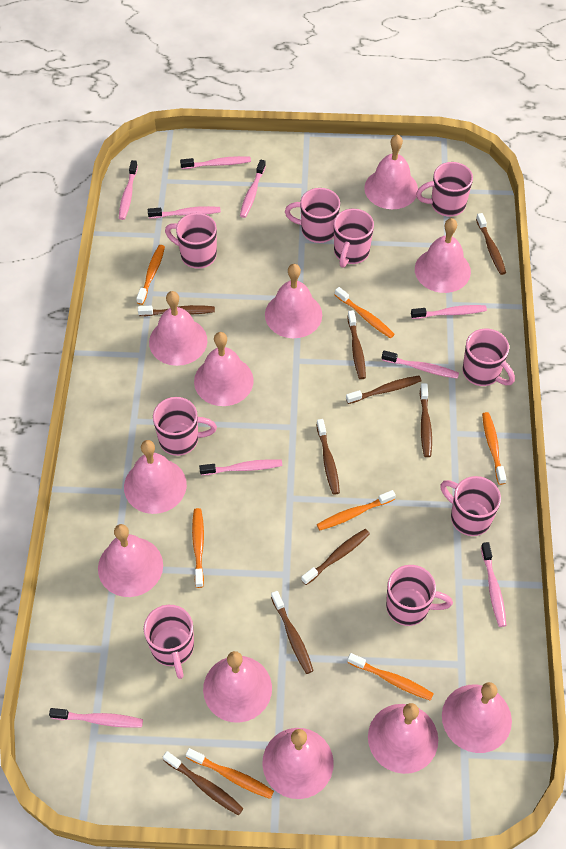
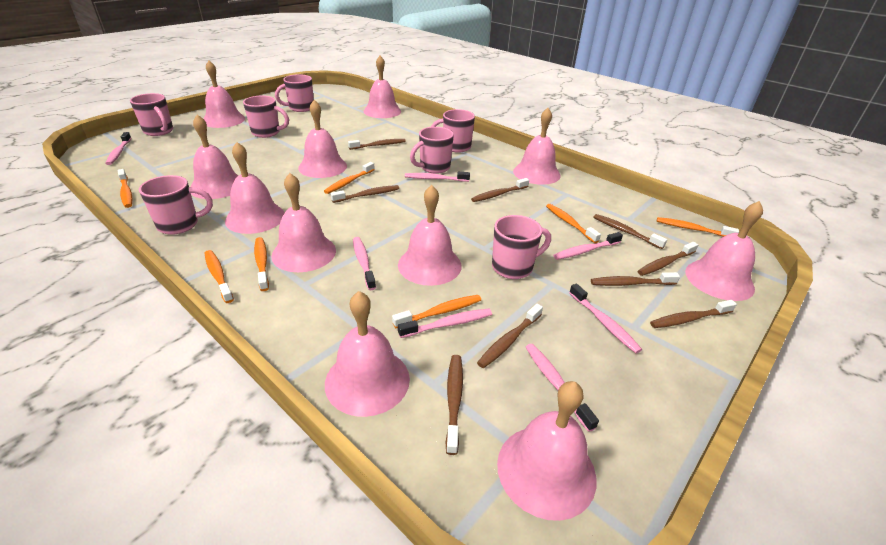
pink mug: [144,605,194,679] [153,397,217,456] [165,213,217,269] [285,188,340,243] [334,209,374,268] [386,565,453,626] [416,162,473,217] [440,476,501,536] [462,329,515,386] = 9 -> [130,93,173,136] [139,175,213,235] [243,95,289,138] [275,74,314,112] [410,127,454,174] [431,109,475,153] [492,215,551,279] = 7
pink toothbrush: [49,708,143,728] [119,160,138,220] [148,206,221,218] [180,156,251,169] [199,459,282,475] [240,160,266,218] [382,350,459,379] [411,305,487,319] [481,542,507,627] = 9 -> [105,132,131,165] [353,237,376,290] [398,309,492,338] [405,172,470,182] [526,344,599,432] [553,232,623,260] [569,284,642,354] = 7

